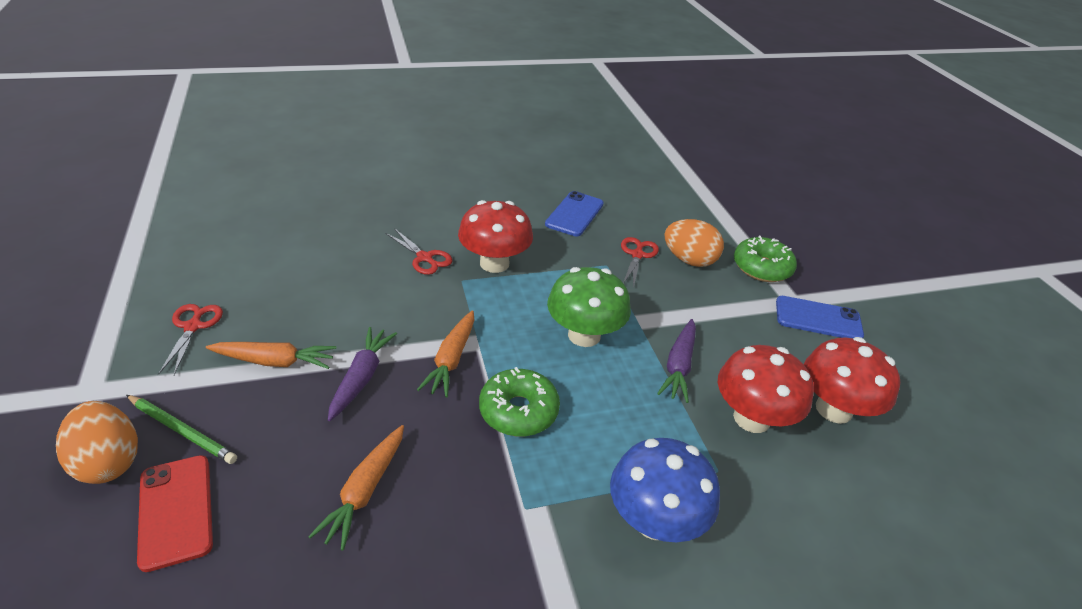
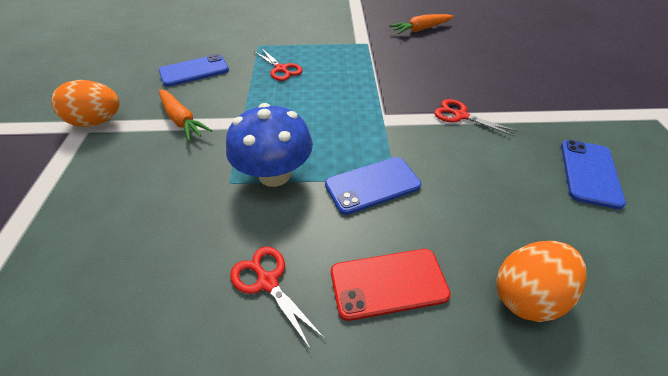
blue phone: [545,191,604,236] [776,296,864,338] = 2 -> [159,54,229,87] [325,157,421,215] [561,140,626,209] = 3
green donut: [479,367,560,437] [734,236,797,282] = 2 -> none = 0
green mushroom: [547,267,631,347] = 1 -> none = 0
green pencil: [126,395,237,464] = 1 -> none = 0
orange carrot: [206,342,337,369] [308,425,404,551] [417,310,475,397] = 3 -> [159,89,212,142] [389,14,454,34] = 2
purple carrot: [328,327,397,421] [657,319,696,403] = 2 -> none = 0
red mushroom: [458,200,533,273] [718,345,814,433] [804,337,900,424] = 3 -> none = 0

